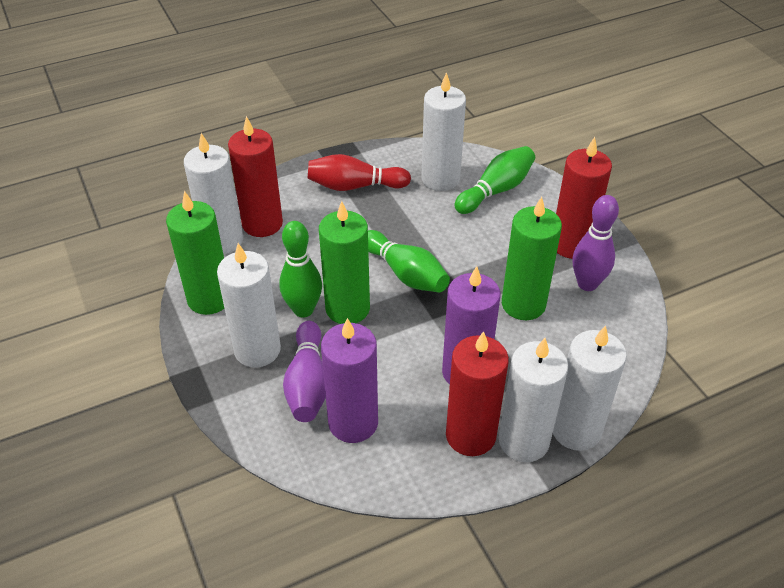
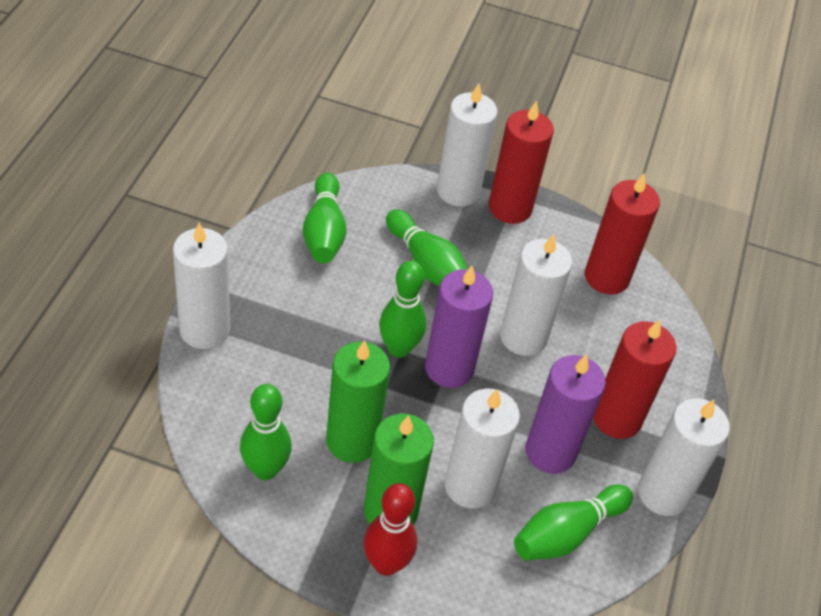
green bowling pin: [279,221,322,318] [368,230,450,293] [455,146,535,214] = 3 -> [240,384,292,480] [303,173,347,263] [379,260,426,358] [386,209,468,286] [514,484,633,560] = 5
green candle: [166,191,224,315] [319,201,370,324] [502,197,562,320] = 3 -> [326,340,390,463] [364,413,434,525] = 2
purple bowling pin: [283,321,326,422] [573,195,619,291] = 2 -> none = 0

